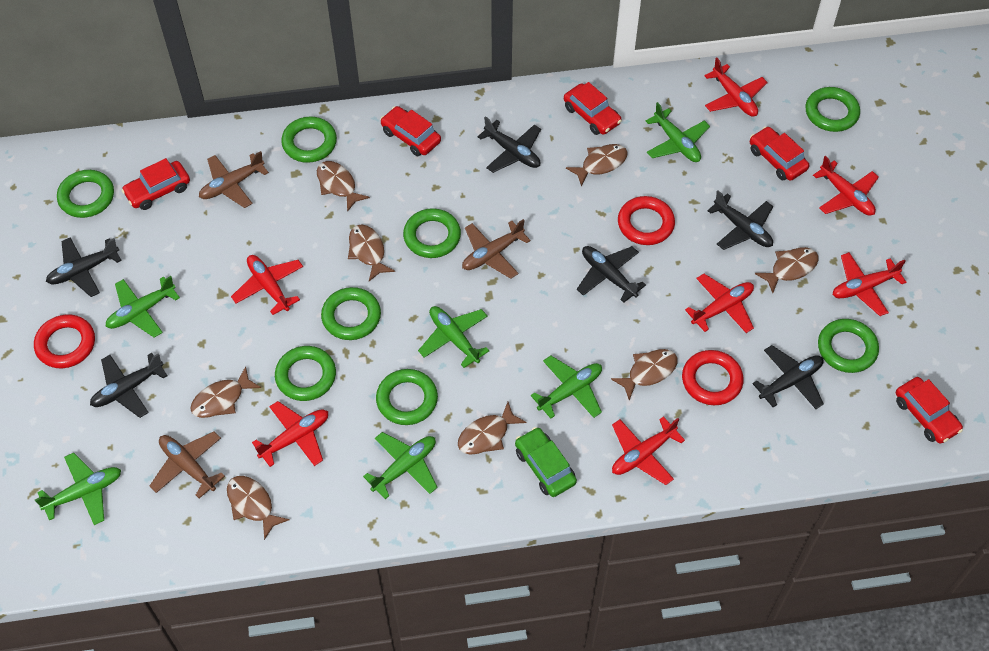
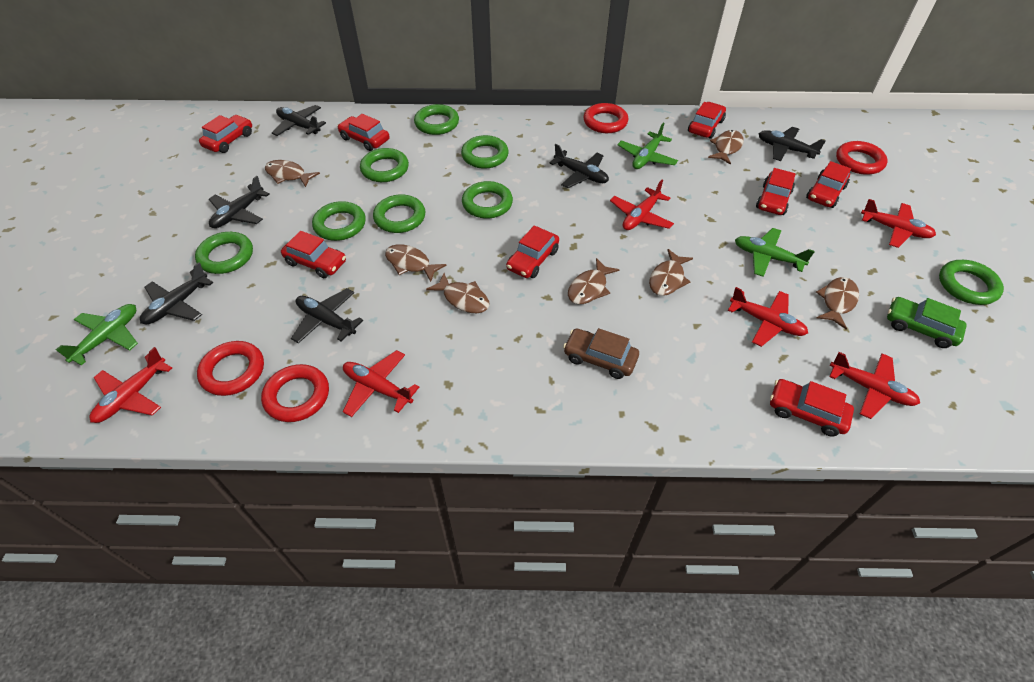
brown car: none = 0 -> [563,328,639,379] = 1
brown fish: [190,366,261,418] [227,476,290,540] [317,161,370,212] [348,224,395,281] [458,402,526,455] [566,144,628,187] [611,349,678,400] [755,247,818,293] = 8 -> [265,160,320,187] [385,244,447,282] [426,273,490,313] [568,258,620,304] [649,249,693,296] [708,130,744,165] [816,277,859,329] = 7
brown plane: [150,431,225,498] [199,151,269,208] [462,219,531,279] = 3 -> none = 0
green plane: [35,453,121,525] [105,276,180,338] [363,432,438,499] [418,306,489,368] [531,356,602,419] [646,102,710,162] = 6 -> [56,304,138,365] [617,123,678,169] [735,228,815,277] = 3
red car: [122,158,190,210] [380,106,441,156] [564,82,622,135] [750,126,809,181] [896,377,963,444] = 5 -> [199,115,252,153] [281,231,346,278] [337,114,390,151] [506,225,559,278] [688,102,726,139] [756,168,796,215] [770,379,854,436] [806,161,851,208] = 8
red plane: [231,255,303,315] [252,401,328,467] [612,417,685,485] [685,274,754,333] [704,58,768,117] [813,156,879,216] [833,252,906,316] = 7 -> [89,347,172,423] [343,350,419,417] [610,180,674,230] [728,287,808,347] [829,352,920,419] [861,199,936,248] = 6
red ring: [34,314,95,368] [618,196,675,245] [682,350,744,405] = 3 -> [197,341,264,396] [261,364,329,422] [583,103,628,133] [836,141,888,175] = 4

